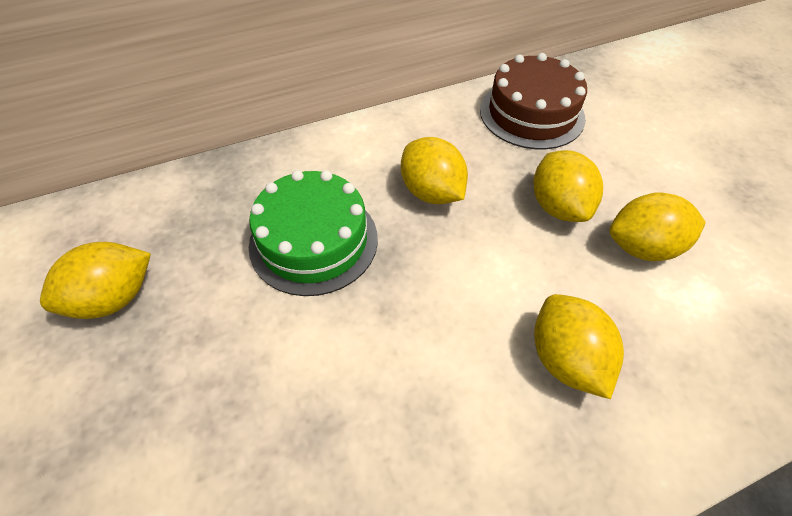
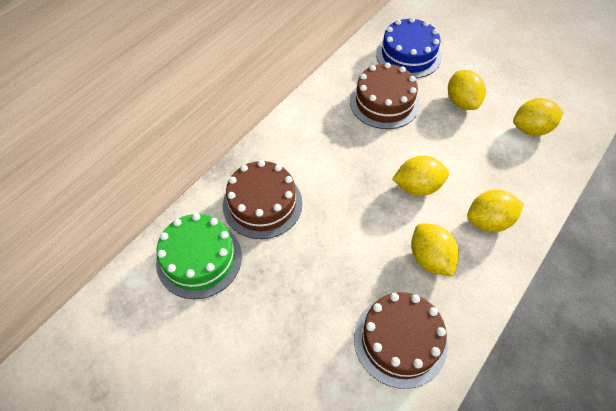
blue cake: none = 0 -> [376,17,441,78] = 1
brown cake: [480,53,587,149] = 1 -> [223,160,302,239] [350,62,420,129] [354,292,448,389] = 3

